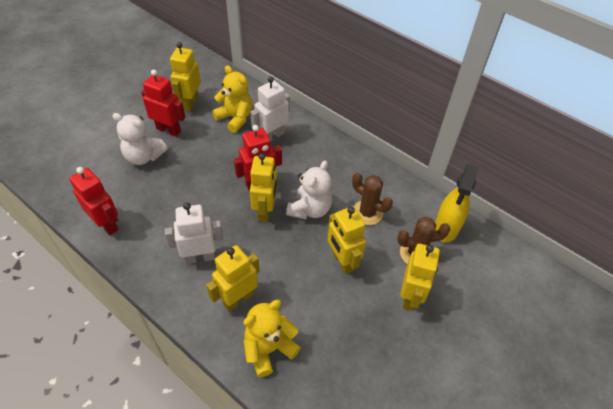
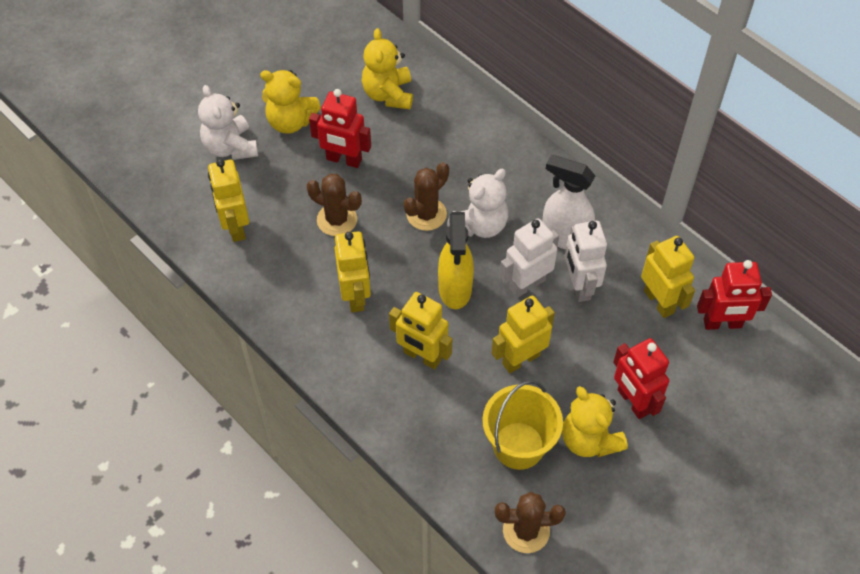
brown cactus: [352,173,393,225] [397,217,450,264] = 2 -> [307,174,362,236] [404,162,449,231] [495,492,566,553] = 3
white spray bottle: none = 0 -> [543,155,595,249] = 1
yellow bucket: none = 0 -> [482,380,563,470] = 1
yellow teddy bear: [212,66,252,133] [243,300,301,377] = 2 -> [260,70,321,134] [362,28,413,110] [562,386,628,457] = 3

